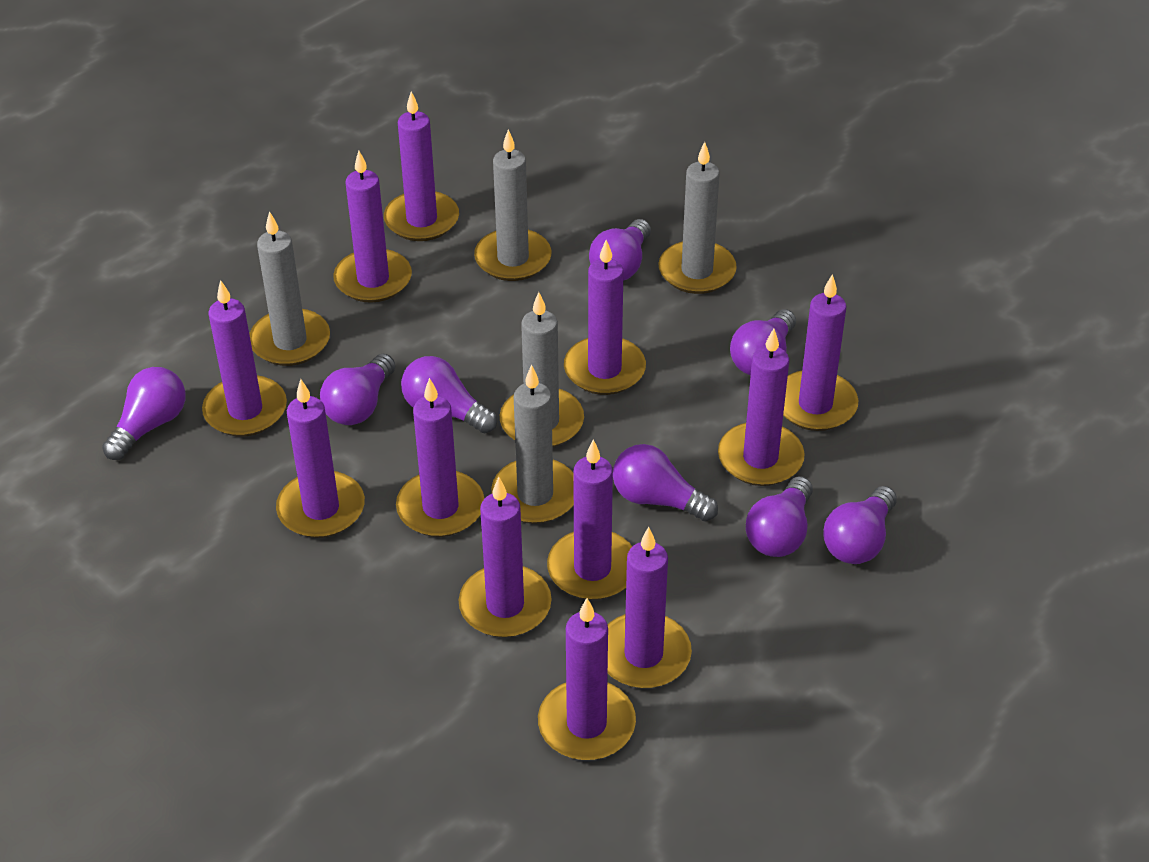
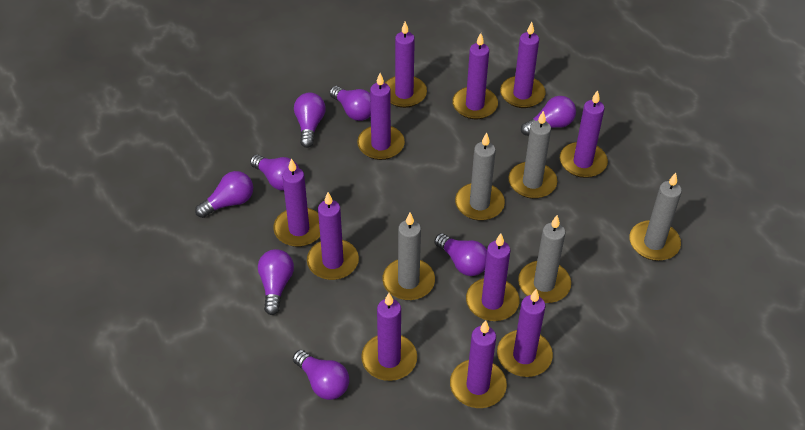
purple candle: [202,280,287,437] [276,379,365,538] [333,151,412,303] [384,91,459,241] [396,378,484,537] [459,477,552,638] [538,598,636,760] [547,440,632,600] [564,240,646,395] [608,527,692,688] [718,328,805,486] [783,274,859,431] = 12 -> [273,158,320,247] [307,192,359,280] [357,73,405,160] [361,293,417,381] [385,21,427,108] [450,320,507,408] [452,33,498,119] [466,233,519,321] [497,289,553,377] [500,22,545,108] [560,90,608,178] = 11

